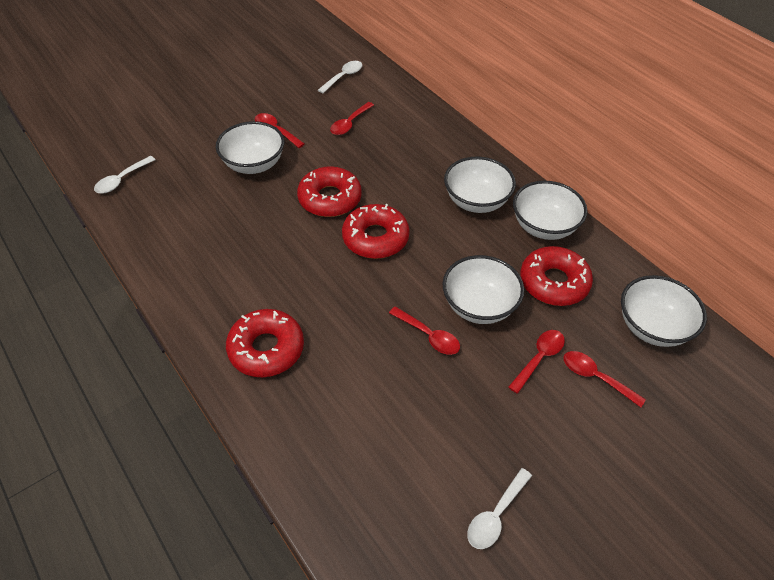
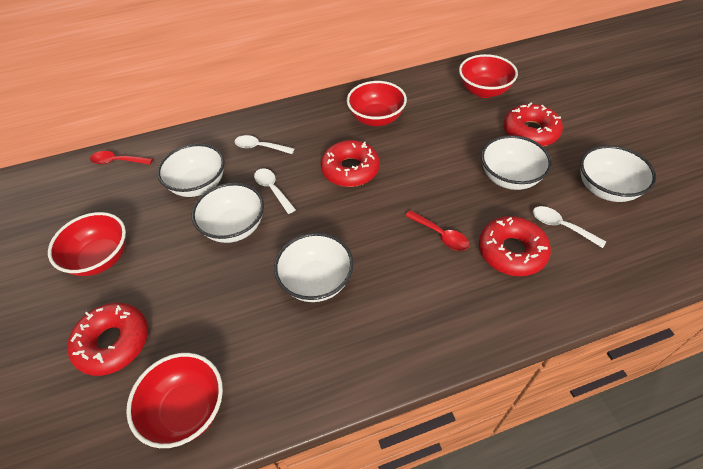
red bowl: none = 0 -> [48,212,126,276] [126,353,223,448] [347,81,407,126] [459,54,518,98] = 4
red spoon: [255,113,305,148] [330,102,374,135] [389,306,460,355] [508,330,565,394] [563,351,646,407] = 5 -> [90,151,153,165] [405,210,469,251] = 2

